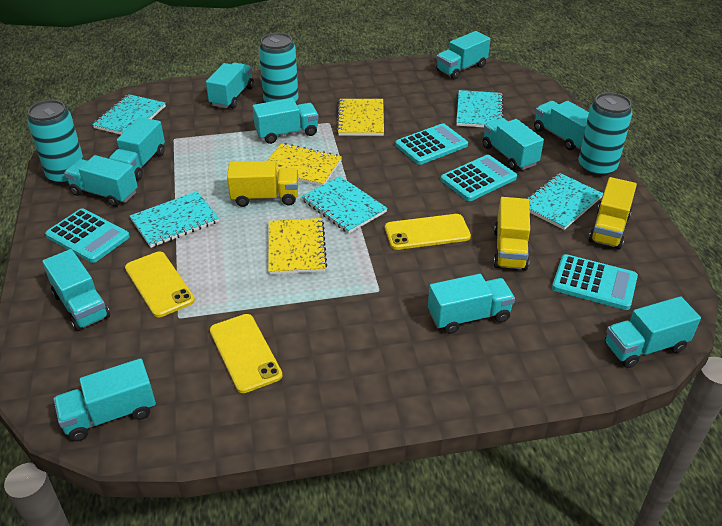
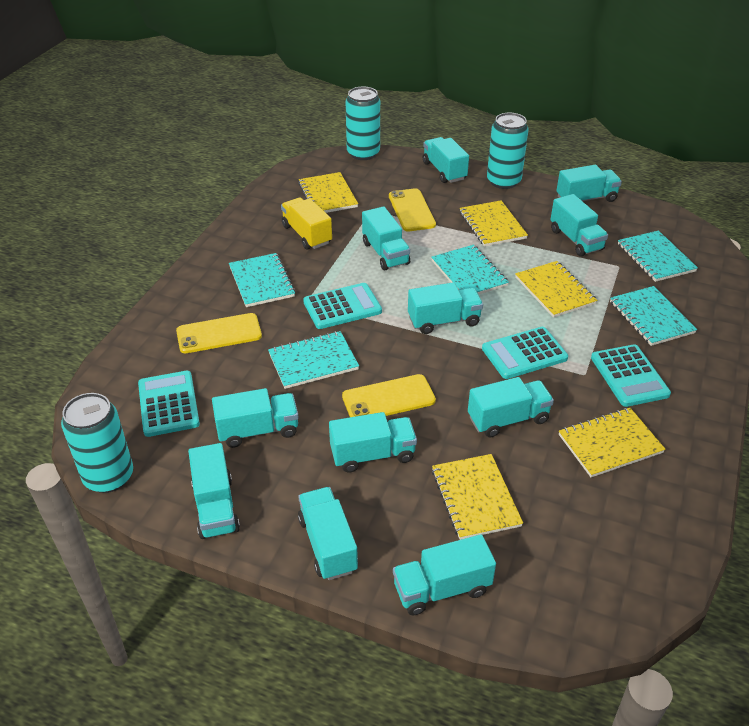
yellow notebook: [267,143,342,186] [268,218,327,275] [337,99,384,136] = 3 -> [298,172,358,213] [432,454,523,540] [460,200,528,247] [515,261,597,318] [559,408,666,477] = 5
yellow truck: [227,161,298,207] [493,197,530,271] [589,177,637,250] = 3 -> [281,197,332,249] = 1

